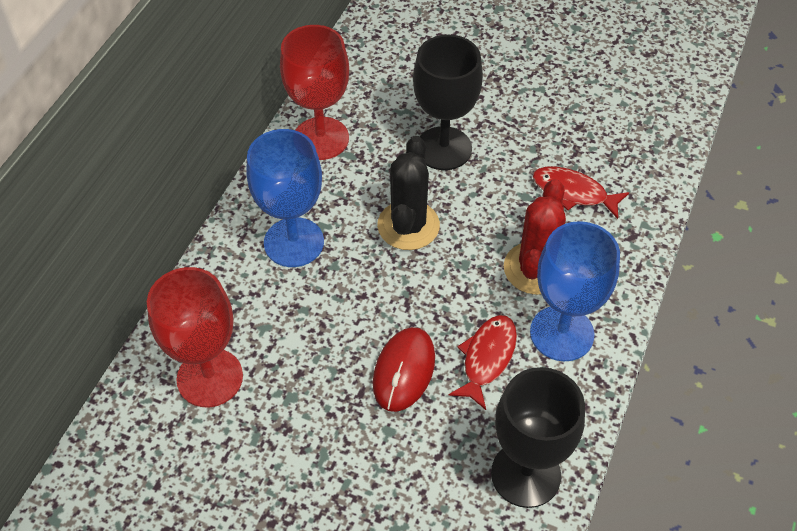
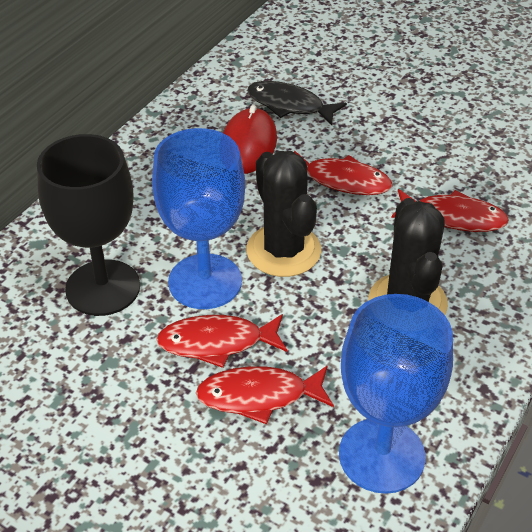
black cactus: [377,136,440,250] = 1 -> [246,151,321,277] [368,198,448,315] = 2
black fish: none = 0 -> [247,81,347,125] = 1
black goblet: [413,35,483,170] [491,367,585,508] = 2 -> [37,134,140,316] = 1
red cactus: [504,179,566,295] = 1 -> none = 0
red fish: [448,315,517,410] [533,166,629,219] = 2 -> [156,314,287,368] [196,366,334,424] [294,151,392,195] [391,189,509,232] = 4
red goblet: [147,267,243,407] [280,25,349,160] = 2 -> none = 0

